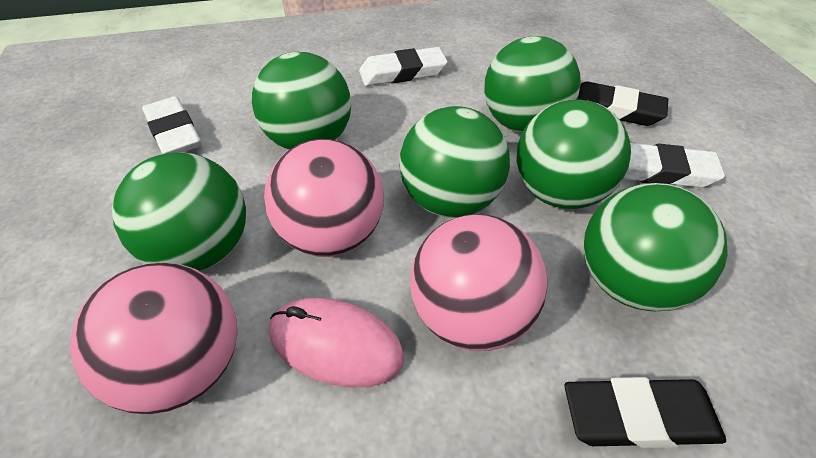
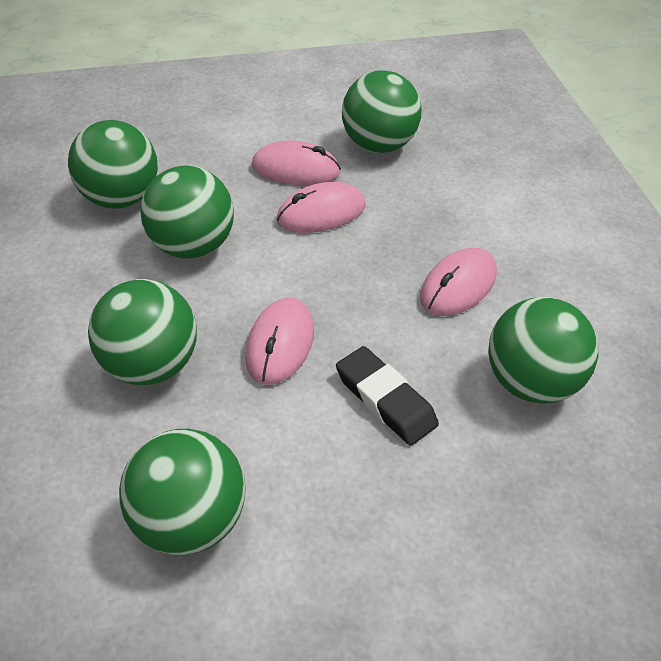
black eraser: [564,377,726,448] [577,82,668,126] = 2 -> [336,346,439,446] = 1
pink ball: [70,262,237,414] [264,139,384,257] [410,214,548,351] = 3 -> none = 0
pink mouse: [269,298,404,388] = 1 -> [245,298,314,385] [252,140,341,185] [276,182,366,233] [420,248,497,316] = 4
white eraser: [142,96,202,154] [359,47,448,86] [623,143,725,188] = 3 -> none = 0

